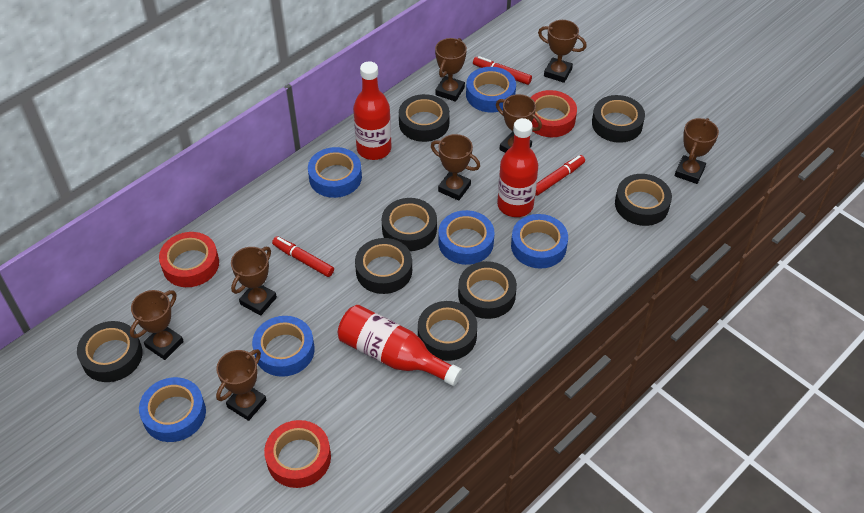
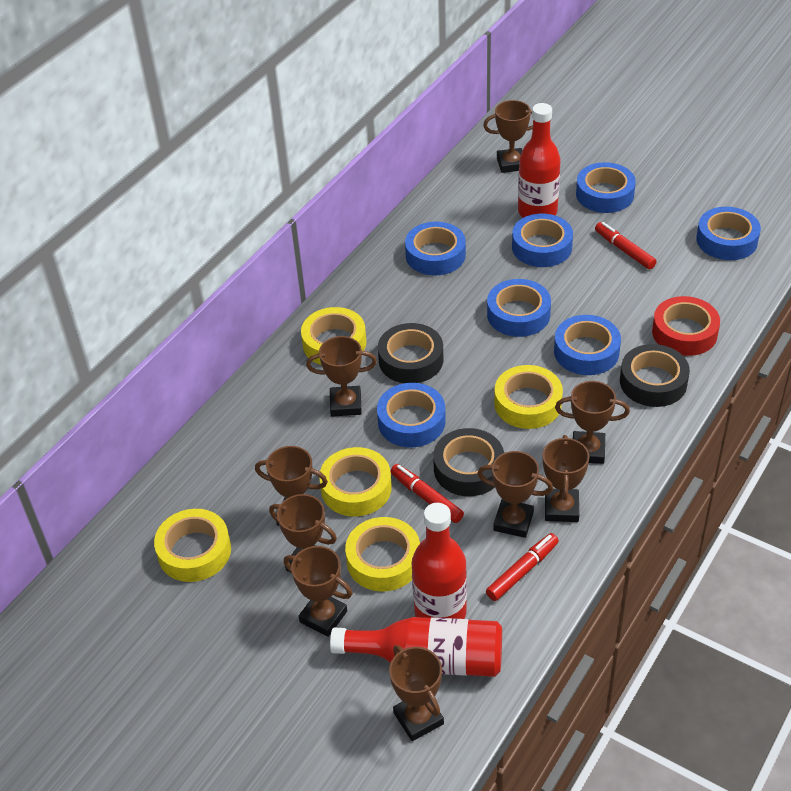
black tape: [77,321,143,382] [355,238,412,294] [382,198,437,251] [399,94,450,142] [418,301,478,361] [458,261,517,319] [592,95,645,143] [615,174,672,226] = 8 -> [378,323,443,383] [433,428,504,496] [620,344,690,407] = 3
blue tape: [139,377,206,442] [252,316,315,377] [308,147,362,198] [438,210,495,265] [466,67,516,112] [511,214,568,269] = 6 -> [377,383,446,448] [405,222,466,275] [487,279,551,337] [512,214,573,267] [554,315,621,375] [576,162,636,213] [696,207,761,260] = 7
brown trophy: [130,290,184,360] [216,349,267,421] [231,247,277,316] [431,134,480,201] [435,38,467,102] [496,94,542,153] [538,20,587,83] [675,118,719,184] = 8 -> [255,446,328,526] [269,494,337,573] [284,546,352,637] [306,336,377,417] [389,645,444,741] [477,451,553,538] [483,100,533,173] [543,435,589,522] [555,381,630,464] = 9
red tape: [159,232,219,287] [264,420,331,488] [530,90,577,137] = 3 -> [652,296,720,356] = 1
yellow tape: none = 0 -> [154,509,231,582] [301,307,366,365] [319,447,392,516] [345,517,420,591] [494,365,563,429] = 5

